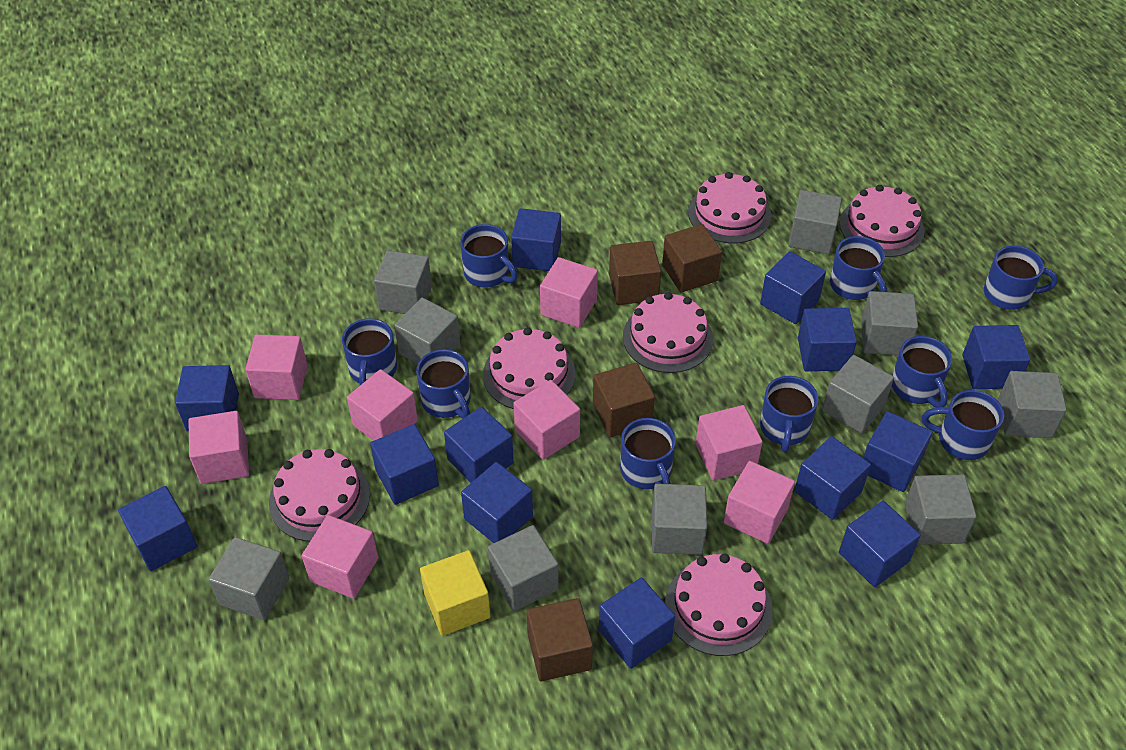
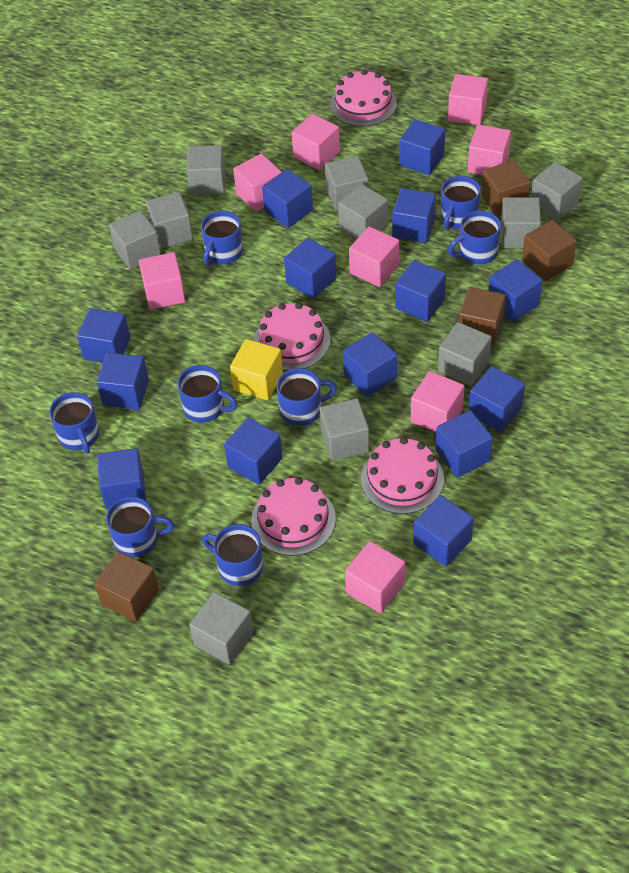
blue cube: [118,486,197,571] [175,365,239,431] [370,424,439,505] [444,407,514,483] [461,462,533,543] [511,208,561,271] [599,578,675,669] [760,251,826,324] [794,436,871,520] [798,308,857,371] [839,501,921,587] [863,411,932,492] [962,325,1030,389] = 13 -> [77,308,130,363] [97,352,149,410] [97,448,146,509] [224,418,283,485] [262,169,313,228] [284,238,337,299] [343,332,397,397] [392,188,436,243] [395,260,446,322] [399,119,445,175] [413,495,474,567] [436,410,493,477] [469,366,525,432] [488,259,543,322] = 14
blue mug: [342,318,397,385] [416,349,470,419] [460,224,518,288] [620,418,676,489] [760,376,818,453] [830,236,887,300] [892,336,952,408] [922,390,1004,460] [984,245,1058,310] = 9 -> [49,392,99,454] [106,497,174,558] [177,365,238,423] [201,211,243,266] [202,524,263,586] [277,368,337,426] [441,176,481,230] [448,210,501,265] = 8
pink cake: [269,449,370,542] [483,327,575,409] [623,292,713,373] [665,553,772,656] [688,172,771,243] [839,185,925,257] = 6 -> [251,477,336,556] [254,303,331,371] [330,69,397,127] [361,437,444,514] = 4

